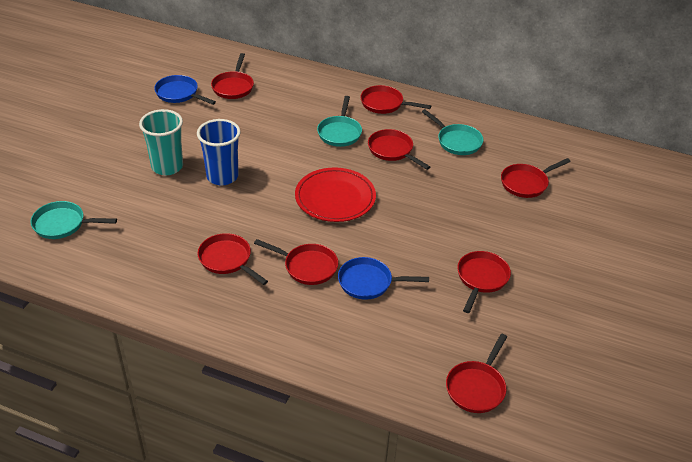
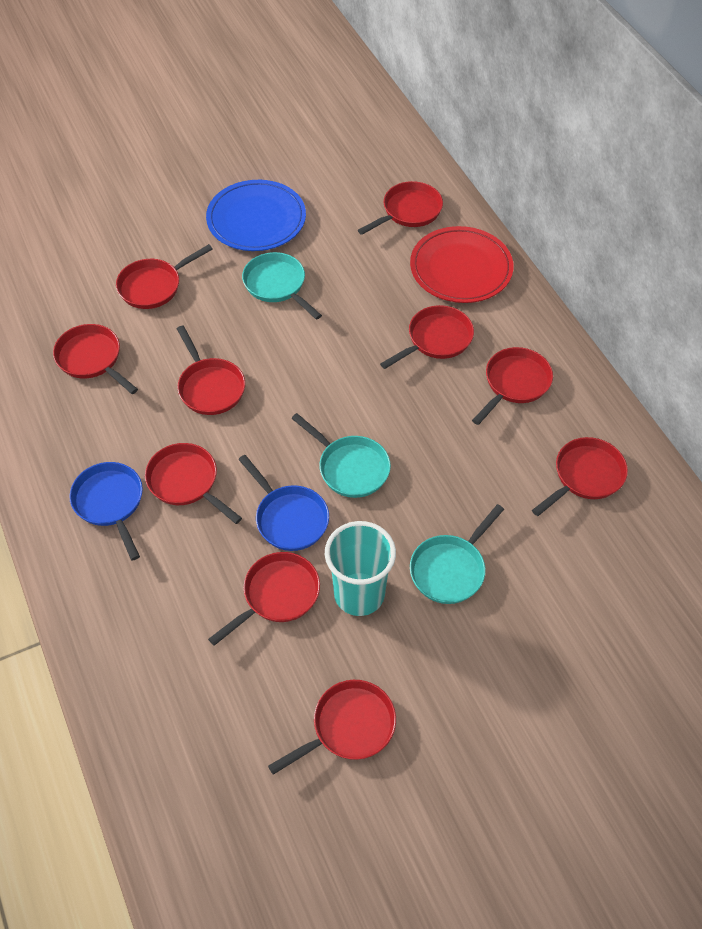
blue cup: [197,119,241,185] = 1 -> none = 0
blue plate: none = 0 -> [206,180,306,251] = 1
red pan: [198,233,268,285] [211,53,254,99] [254,239,338,285] [360,85,431,114] [368,129,430,170] [446,334,507,413] [457,251,511,313] [501,158,571,198] = 8 -> [53,324,138,394] [116,244,213,309] [145,443,242,524] [177,326,245,415] [208,552,320,646] [268,680,396,775] [358,181,443,235] [380,305,474,369] [472,347,553,425] [532,437,628,516] = 10

